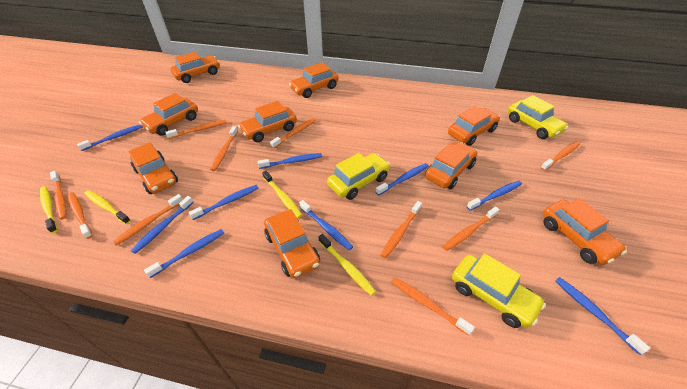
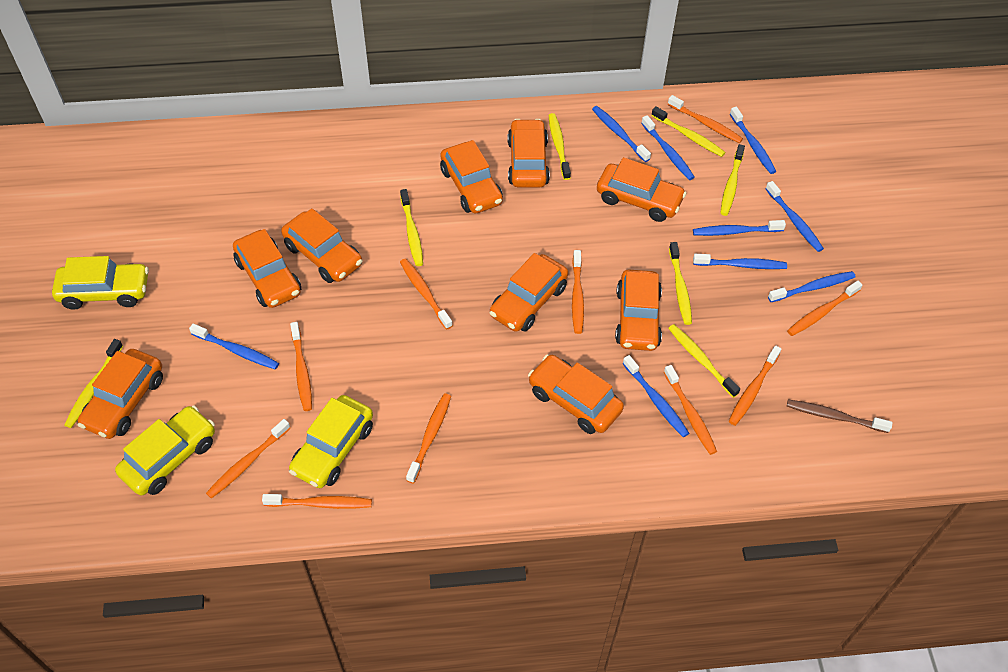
brown toothbrush: none = 0 -> [787,399,892,433] = 1
yellow toothbrush: [40,186,58,233] [84,190,131,224] [262,171,303,218] [318,234,376,296] = 4 -> [64,339,123,428] [400,189,423,266] [549,113,571,180] [651,106,726,157] [668,324,740,398] [669,242,692,325] [721,144,745,216] = 7

